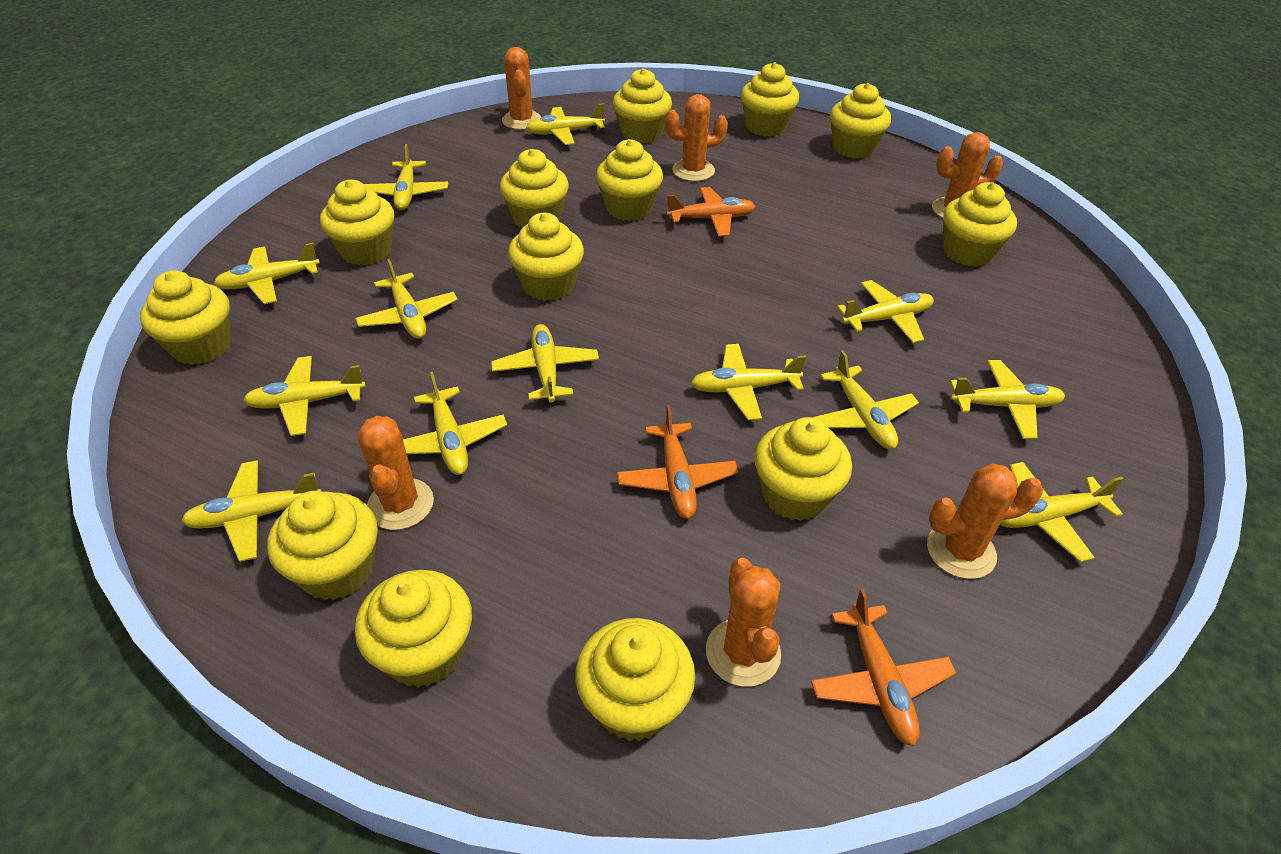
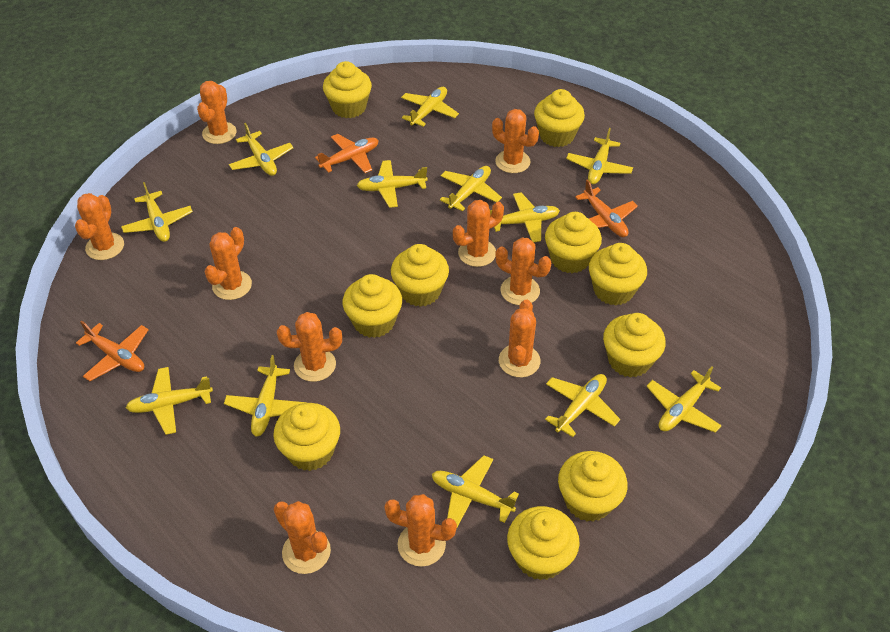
orange cactus: [358,416,434,530] [502,47,541,130] [665,94,728,181] [706,558,781,687] [927,463,1043,579] [932,132,1003,218] = 6 -> [75,193,124,260] [197,81,236,144] [204,227,252,300] [274,501,331,574] [277,312,342,382] [384,494,457,567] [453,200,504,267] [492,109,539,173] [495,237,551,305] [499,299,540,378] = 10
yellow cupcake: [140,270,231,365] [267,491,378,600] [320,180,395,266] [355,570,472,687] [500,149,569,228] [508,213,584,301] [576,618,695,741] [596,139,663,221] [613,68,672,144] [741,62,800,137] [754,417,852,521] [830,83,891,159] [943,182,1017,267] = 13 -> [273,403,340,471] [323,61,372,118] [342,274,402,338] [391,244,449,307] [507,506,580,580] [534,89,585,147] [545,212,602,273] [558,451,628,522] [589,243,647,305] [603,313,666,378] = 10
yellow plane: [181,460,321,562] [214,243,320,304] [243,356,366,436] [355,259,458,339] [364,144,448,210] [403,372,507,475] [491,324,599,402] [526,103,605,145] [691,344,806,420] [813,350,919,449] [837,280,934,343] [950,360,1065,439] [1000,462,1124,562] = 13 -> [121,182,193,242] [126,367,213,435] [224,355,307,437] [229,123,293,176] [357,160,428,208] [401,87,459,127] [432,455,519,527] [440,166,502,211] [490,193,560,242] [545,374,620,437] [566,128,633,184] [646,366,722,433] = 12

